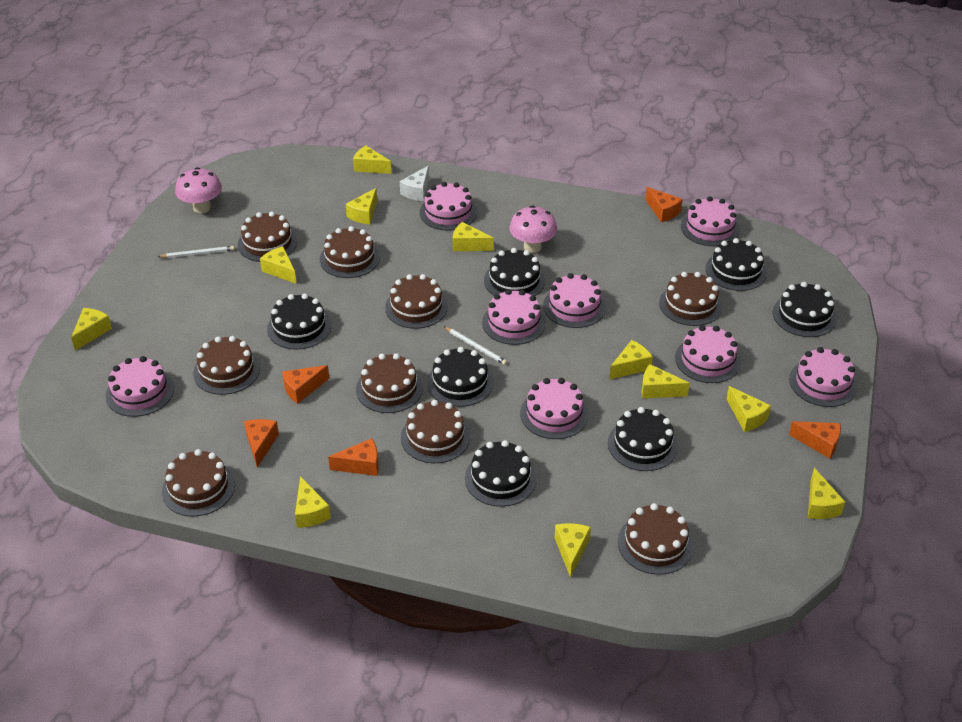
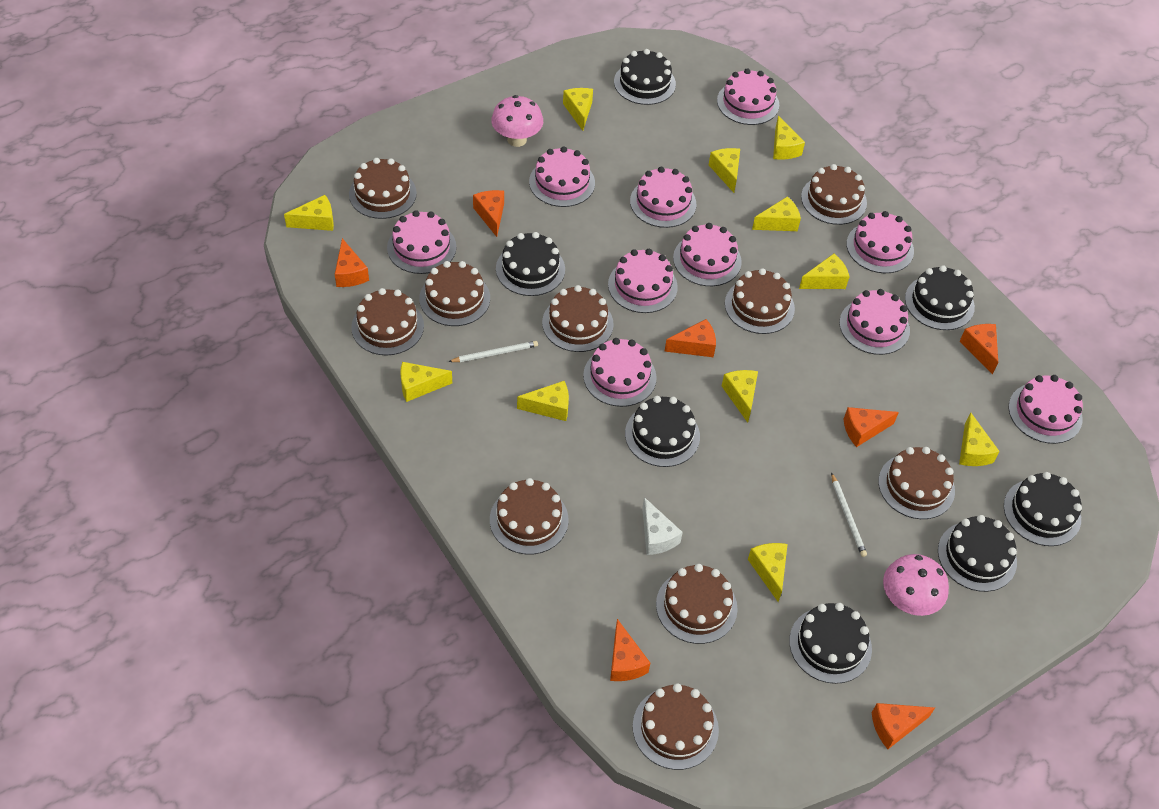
brown cake: [162,449,235,516] [193,336,260,395] [238,212,297,262] [320,226,380,278] [356,353,423,413] [385,274,448,329] [401,400,470,463] [618,503,694,575] [659,272,722,326] = 9 -> [349,158,417,219] [351,288,424,355] [419,261,490,326] [490,478,569,555] [542,285,614,352] [633,683,719,770] [656,564,738,644] [725,268,795,334] [801,164,867,225] [878,447,955,519] = 10
orange cheese: [244,419,279,468] [282,365,329,404] [328,438,379,476] [645,187,682,222] [789,421,841,459] = 5 -> [335,238,369,287] [473,190,504,237] [610,619,650,681] [664,319,716,357] [844,407,899,447] [872,703,935,749] [960,324,998,375] = 7
pink cake: [106,356,174,417] [420,182,477,231] [482,289,546,345] [520,378,589,439] [543,273,606,328] [675,325,741,383] [681,196,740,246] [789,347,857,407] = 8 -> [387,210,456,274] [529,146,595,207] [583,338,657,407] [608,249,678,313] [630,167,696,228] [673,223,742,286] [717,68,779,125] [839,289,910,355] [846,211,914,273] [1009,375,1083,444] = 10

